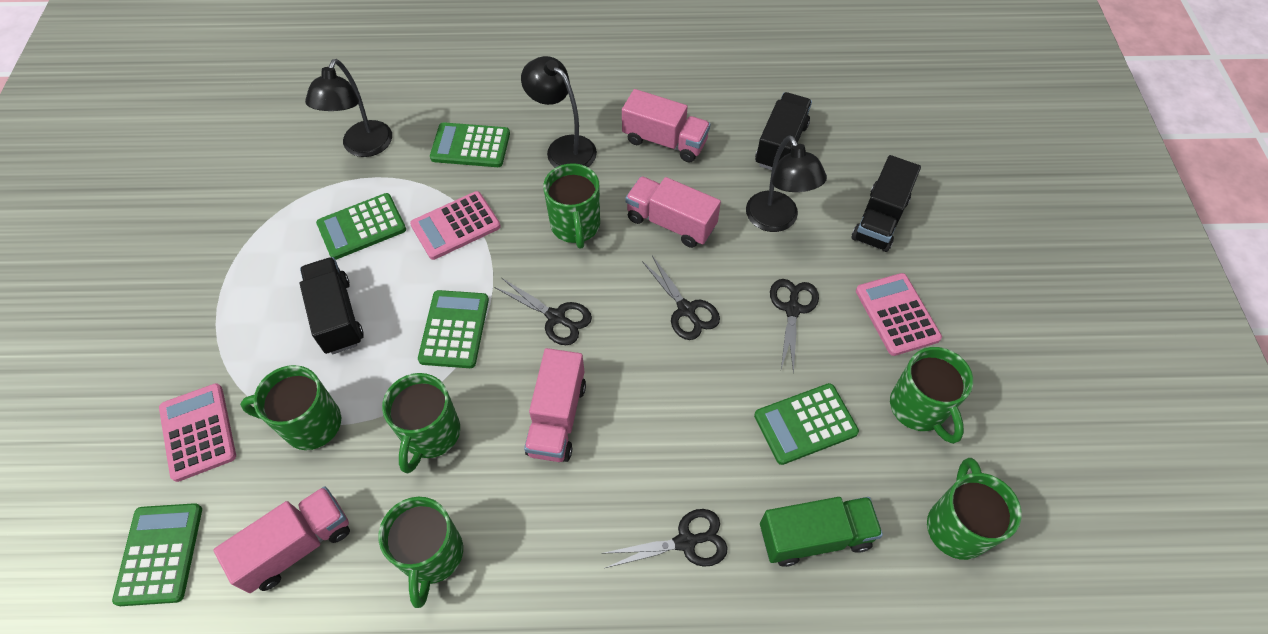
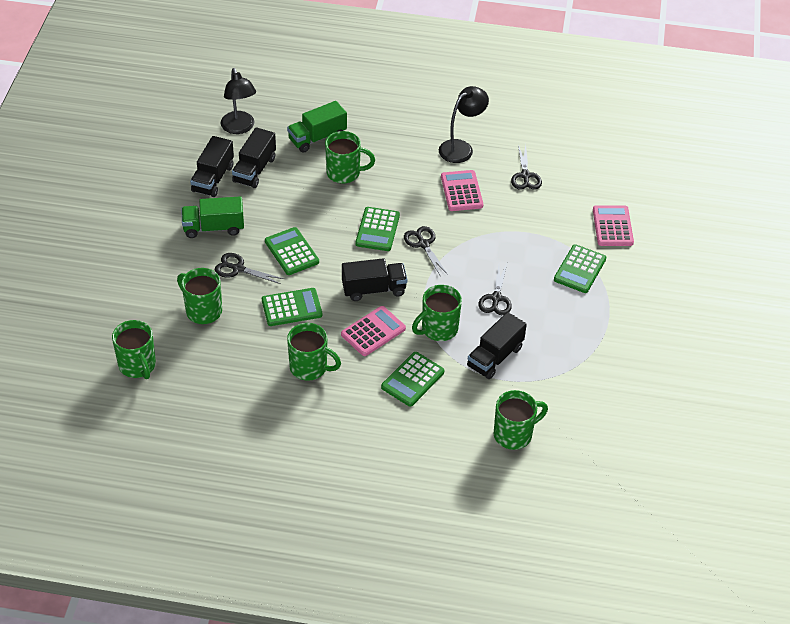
black lamp: [305,59,392,157] [521,56,597,168] [746,135,827,232] = 3 -> [221,68,256,134] [439,86,489,163] = 2
black truck: [300,257,364,354] [755,92,812,170] [852,155,921,252] = 3 -> [190,136,234,197] [232,127,276,188] [342,258,407,301] [467,312,527,379] = 4
green truck: [760,497,883,567] = 1 -> [181,196,244,238] [287,101,347,153] = 2
pink truck: [214,486,350,593] [524,348,586,462] [622,89,710,163] [625,176,721,248] = 4 -> none = 0

